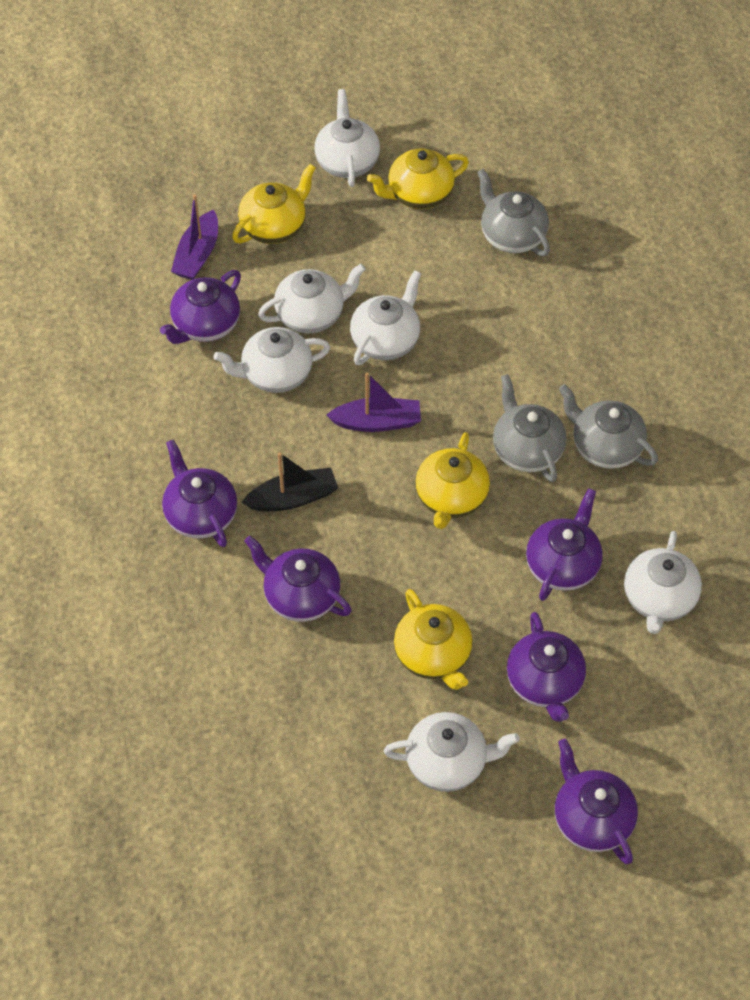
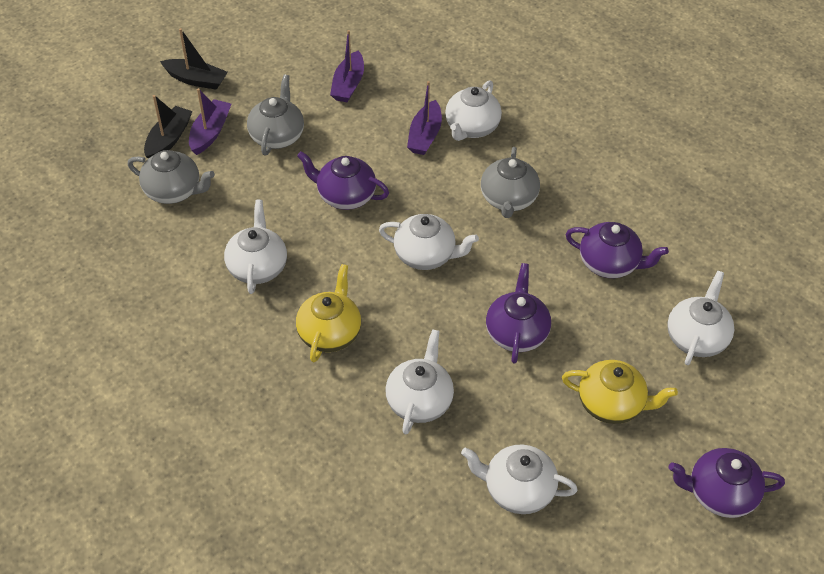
black boat: [242,452,338,511] = 1 -> [144,95,193,159] [160,28,228,90] = 2
purple boat: [171,195,218,280] [326,373,421,432] = 2 -> [189,88,231,155] [330,30,364,102] [407,81,442,155] = 3
purple teapot: [160,270,241,344] [162,440,237,547] [244,536,352,622] [507,612,586,722] [526,488,603,601] [555,739,638,864] = 6 -> [297,151,389,210] [486,263,551,363] [566,222,669,278] [668,448,785,518] = 4
yellow teapot: [232,164,316,244] [367,148,469,209] [394,589,473,690] [415,432,490,529] = 4 -> [296,264,361,362] [562,360,678,424] = 2

